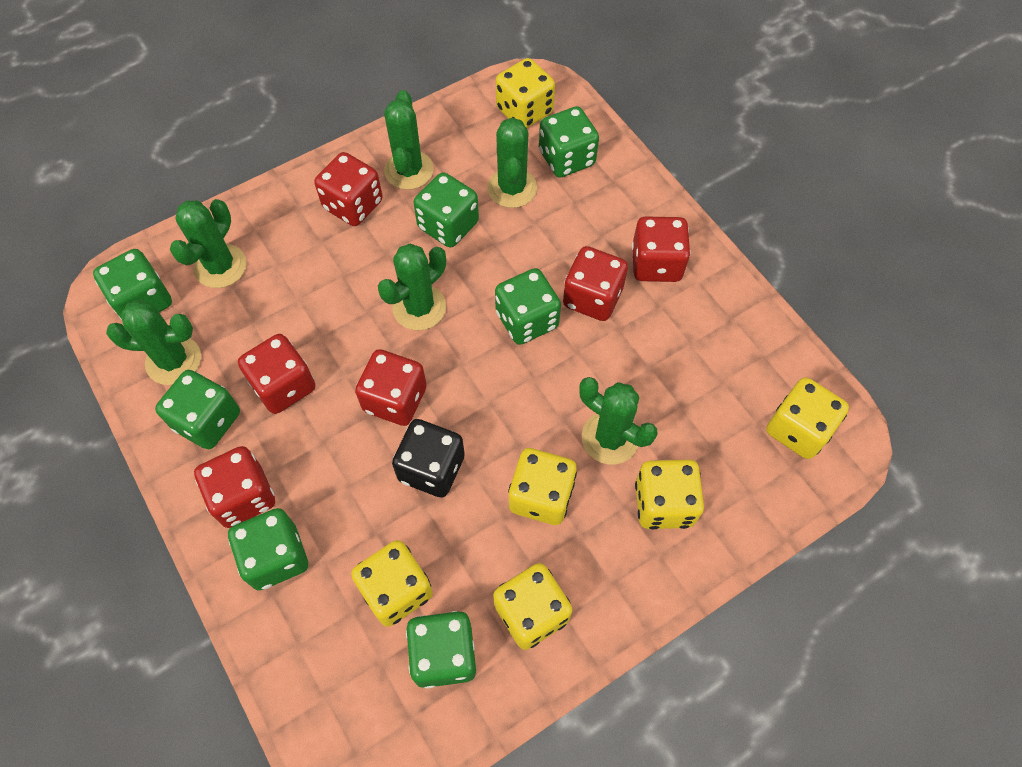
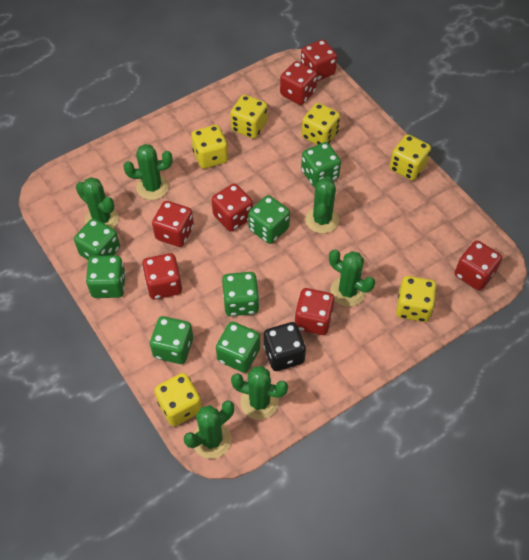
red dice: [194,446,275,528] [238,334,315,414] [314,152,383,226] [355,349,427,426] [563,246,628,321] [632,216,691,282] = 6 -> [142,253,182,300] [152,201,194,247] [212,183,253,232] [280,61,317,105] [294,288,335,335] [301,39,337,81] [455,241,502,290] = 7

